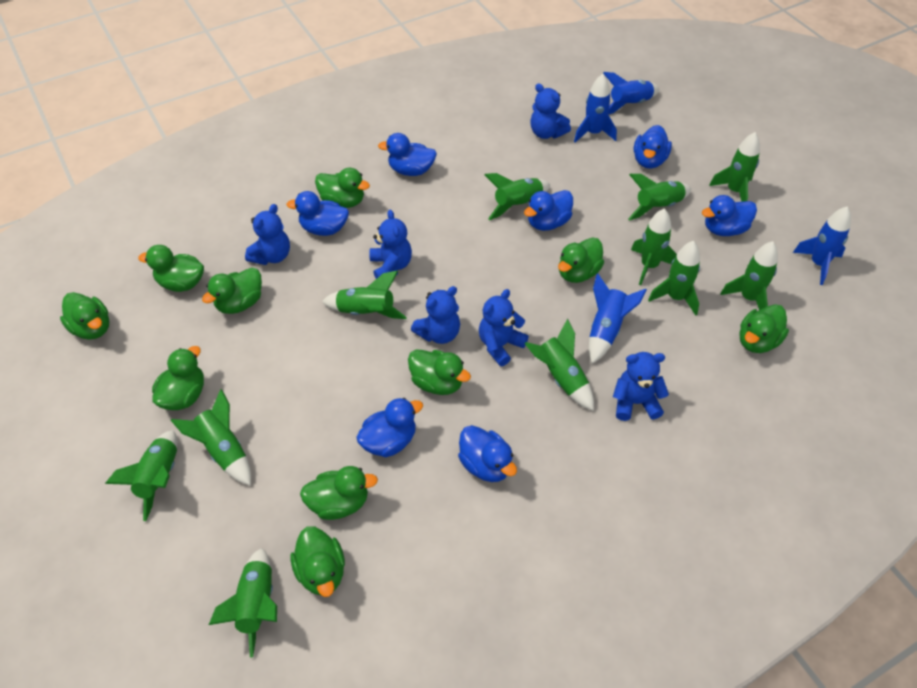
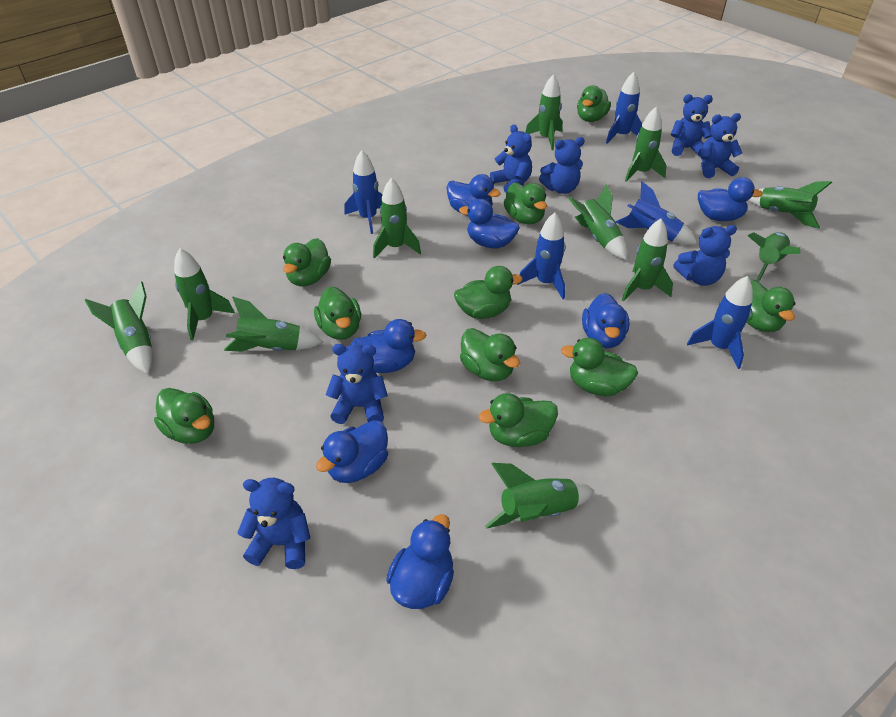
blue rocket: [574,74,617,142] [589,274,647,364] [603,72,660,114] [793,206,851,285] = 4 -> [344,150,382,234] [517,213,565,299] [606,72,642,144] [616,181,697,245] [687,276,753,369] = 5
blue teddy bear: [245,204,290,265] [369,210,412,279] [411,286,460,344] [479,289,529,366] [530,83,571,139] [613,352,669,421] = 6 -> [237,478,310,569] [326,344,388,424] [490,124,532,193] [539,137,585,194] [671,94,713,157] [673,225,737,286] [701,113,742,178] = 7

